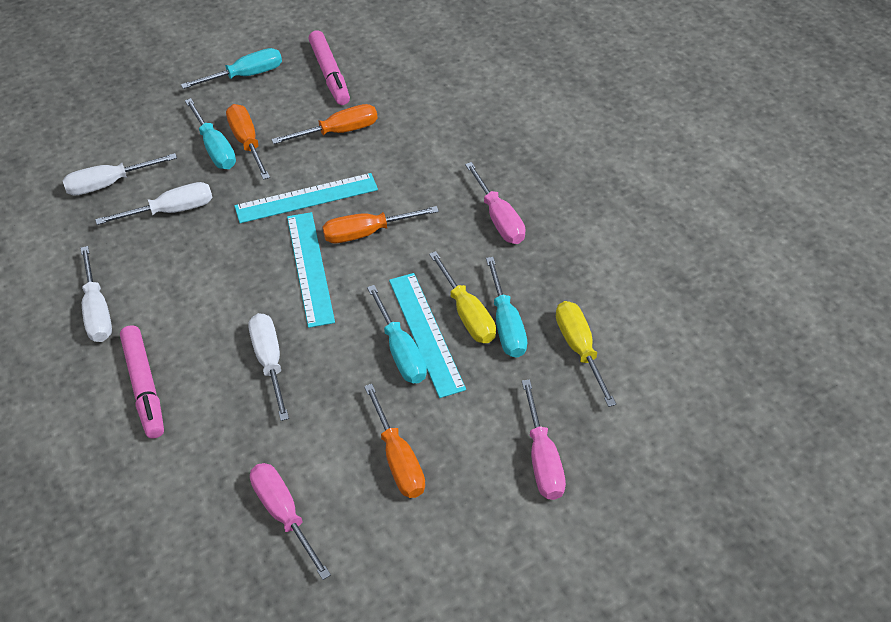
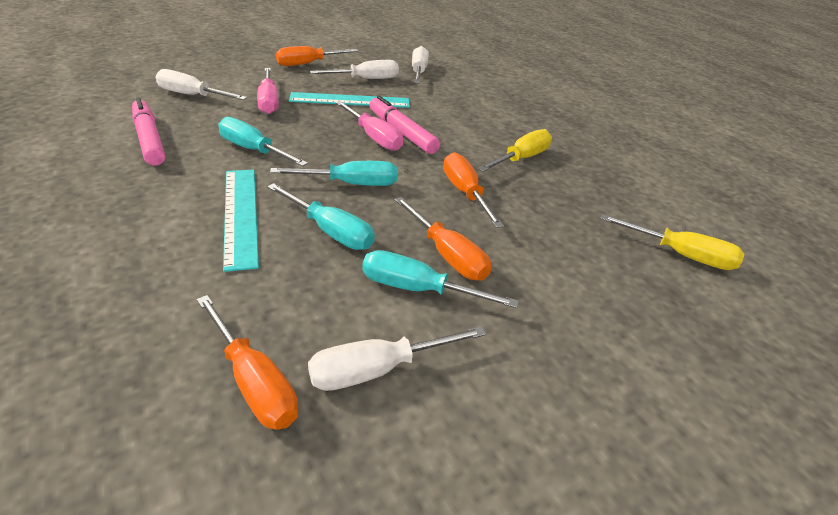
pink screwdriver: [250,463,331,580] [465,162,525,244] [522,379,566,500] = 3 -> [257,68,279,114] [335,101,403,151] = 2
turquoise ruler: [234,173,378,223] [287,212,335,328] [389,273,466,398] = 3 -> [223,169,259,272] [289,92,410,108] = 2

